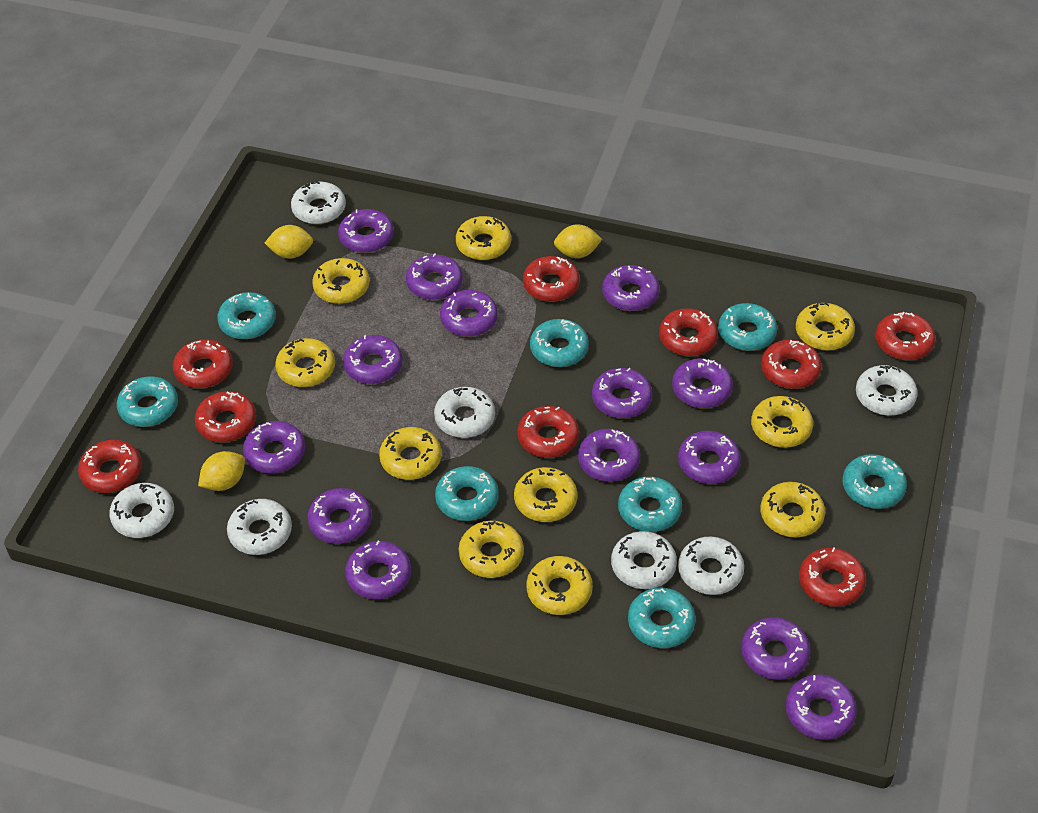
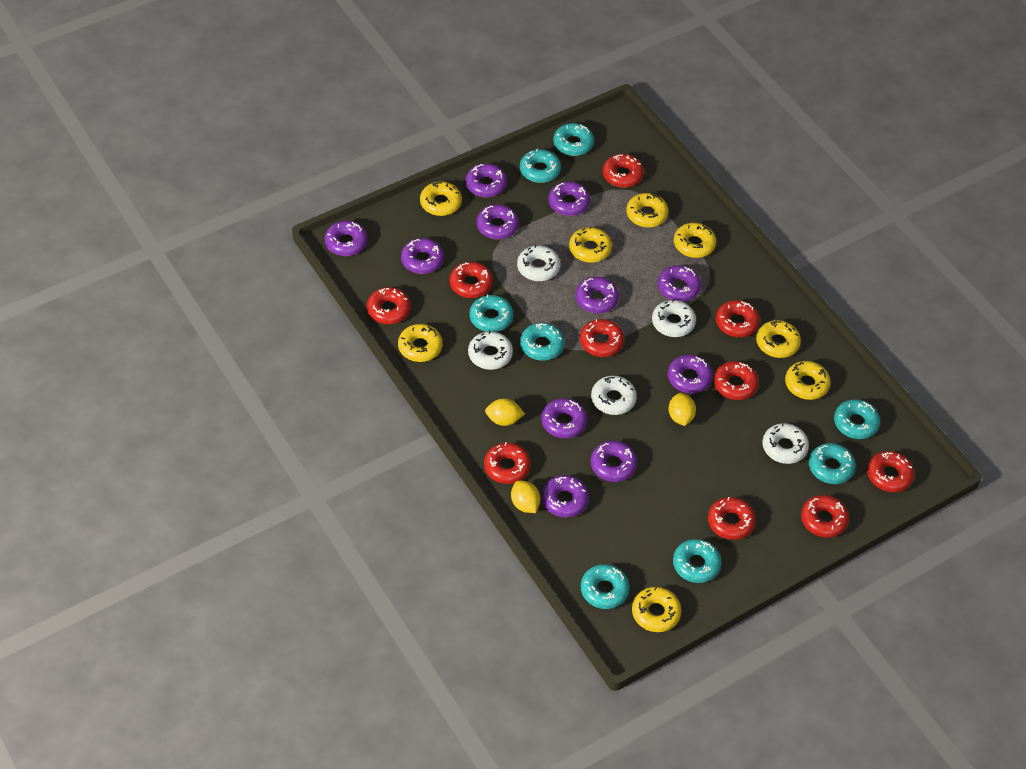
purple donut: [243,421,305,474] [308,488,372,544] [338,209,394,253] [343,335,403,384] [345,541,411,599] [406,253,463,300] [440,290,498,337] [578,429,640,482] [592,368,652,418] [602,265,660,311] [672,358,733,408] [678,431,741,484] [741,617,811,680] [786,675,857,740] = 14 -> [325,221,367,256] [401,238,444,274] [465,163,507,197] [476,204,519,239] [541,398,587,438] [542,475,589,518] [548,182,590,216] [575,277,619,313] [591,441,637,482] [658,265,701,302] [668,355,713,393] = 11
red donut: [78,440,142,493] [173,339,233,388] [195,391,256,443] [517,406,579,458] [523,256,580,302] [659,308,718,356] [761,340,822,389] [799,547,866,606] [875,311,935,360] = 9 -> [367,287,411,324] [450,262,493,298] [484,442,531,484] [580,319,624,357] [602,154,644,188] [708,497,756,540] [714,361,759,400] [716,300,760,337] [801,495,849,538] [867,451,914,492] = 10
white donut: [109,483,174,538] [227,499,292,555] [291,181,346,224] [434,387,495,438] [611,531,677,589] [678,536,744,595] [856,365,918,416] = 7 -> [468,331,513,370] [517,245,560,281] [591,376,637,415] [652,299,696,337] [762,423,809,464] = 5
yellow donut: [275,338,335,387] [312,258,370,304] [379,427,442,480] [456,216,511,260] [459,521,524,578] [514,467,577,522] [526,556,593,615] [751,396,813,448] [761,482,825,537] [796,302,855,351] = 10 -> [398,324,443,362] [420,181,462,216] [569,226,612,263] [626,193,668,227] [632,587,681,632] [674,223,716,258] [756,320,801,358] [785,361,830,400] = 8

